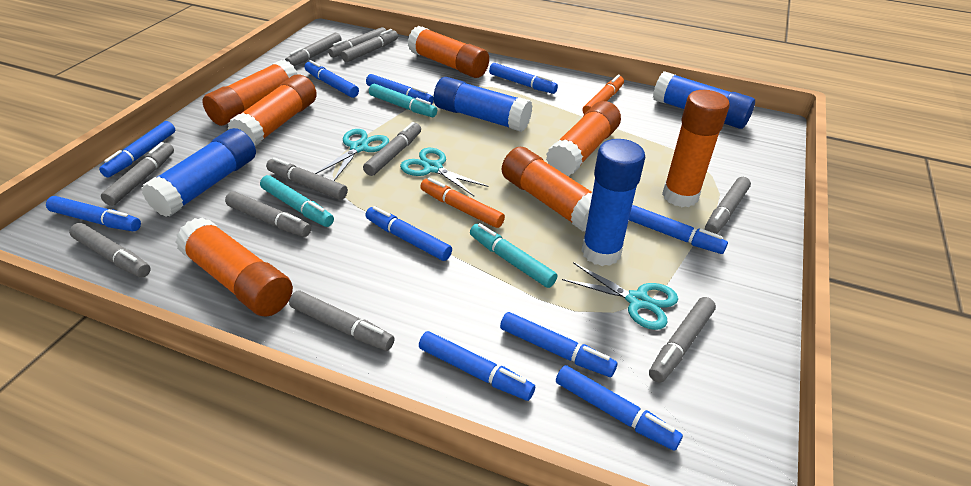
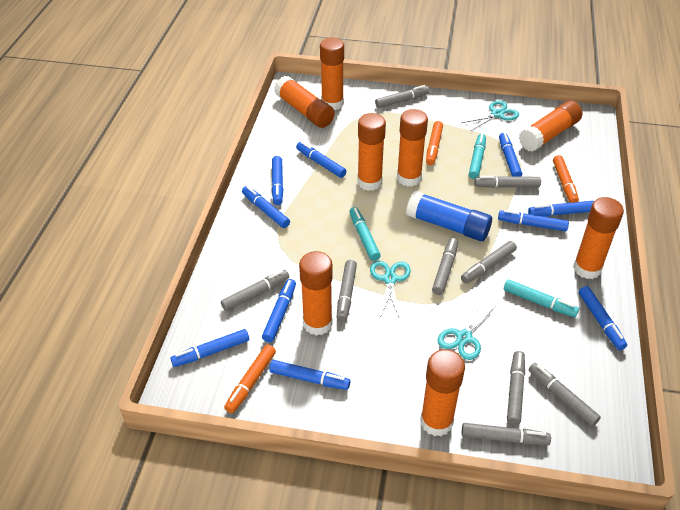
blue glue stick: [141,128,256,217] [434,77,532,132] [581,139,645,266] [653,71,755,129] = 4 -> [406,191,492,241] = 1
grey marker: [69,223,151,278] [101,142,174,206] [225,191,311,237] [266,157,348,200] [285,33,342,66] [289,290,395,351] [328,27,387,58] [341,29,398,62] [363,122,421,176] [649,297,716,383] [705,177,751,234] = 11 -> [221,270,289,311] [336,260,357,322] [375,85,430,108] [432,238,458,295] [461,241,517,284] [462,423,551,445] [474,176,541,188] [507,351,525,425] [528,363,601,426] = 9
orange glue stick: [175,217,293,317] [202,60,298,126] [228,74,317,146] [408,26,489,78] [502,147,593,232] [546,101,621,176] [662,90,730,207] = 7 -> [274,76,335,128] [299,251,333,336] [320,38,344,110] [357,113,386,191] [397,109,428,187] [420,349,465,436] [519,101,582,152] [573,197,624,279] = 8
orange marker: [420,178,505,228] [583,75,624,114] = 2 -> [224,345,276,413] [426,121,443,165] [553,155,579,203] = 3

